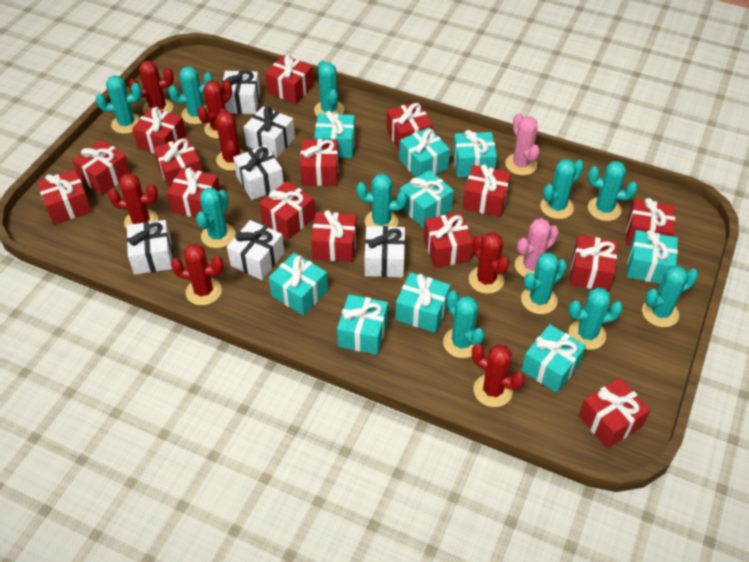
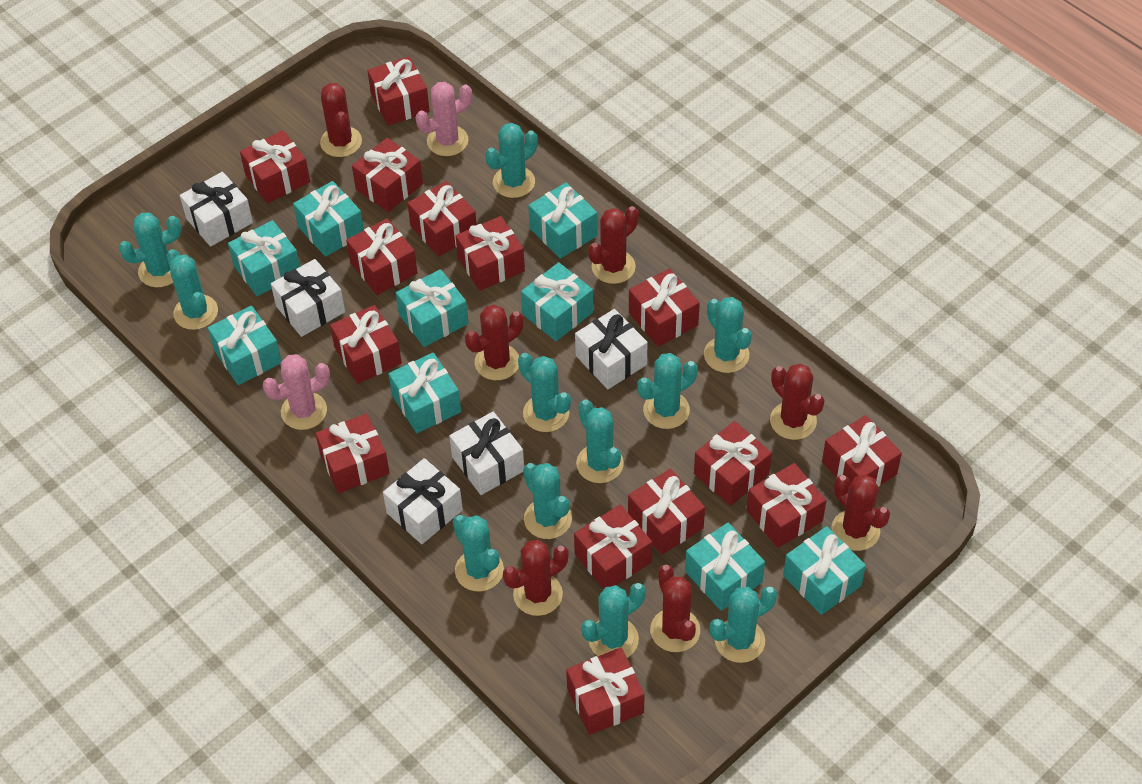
white gift: [127,220,172,275] [222,71,260,114] [227,220,284,280] [233,145,284,200] [244,106,295,158] [364,226,405,277] = 6 -> [180,172,253,247] [271,259,345,337] [383,458,463,544] [449,411,524,495] [575,309,648,389] = 5

